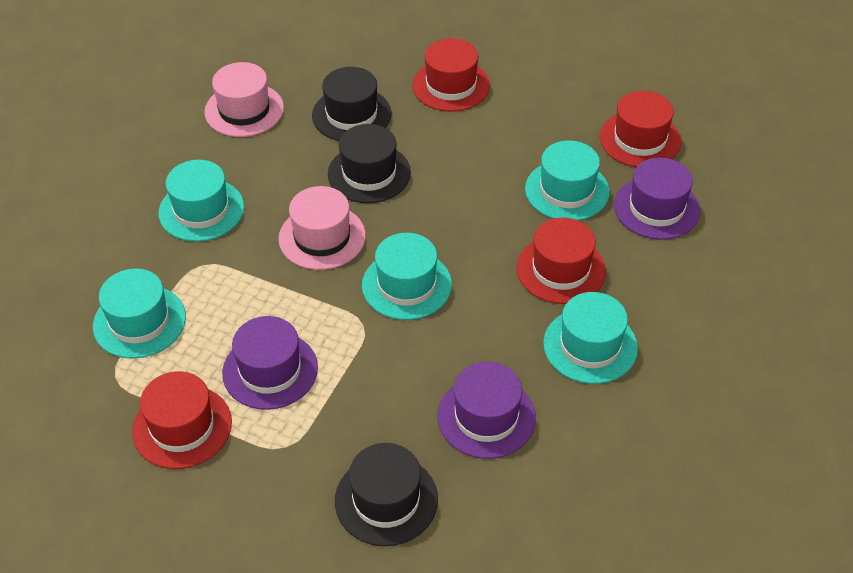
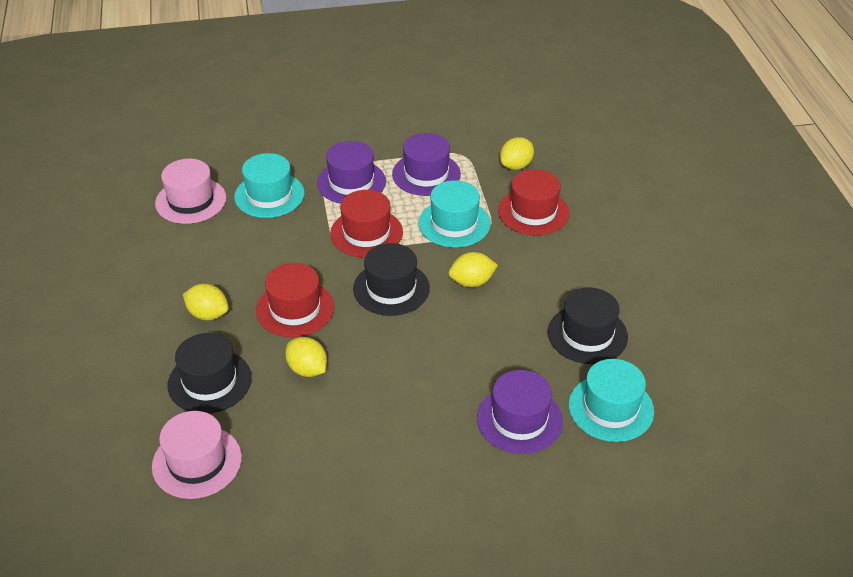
red hat: [132,371,232,469] [412,38,490,112] [516,218,606,304] [600,91,681,167] = 4 -> [256,263,334,337] [330,190,403,258] [498,169,569,235] = 3
turquoise hat: [93,269,186,358] [159,160,244,242] [362,233,452,320] [525,140,610,221] [543,292,638,384] = 5 -> [234,153,305,218] [419,180,491,248] [569,359,654,442] = 3
yellow lemon: none = 0 -> [183,284,229,320] [285,337,327,377] [449,252,498,287] [500,137,534,170] = 4

